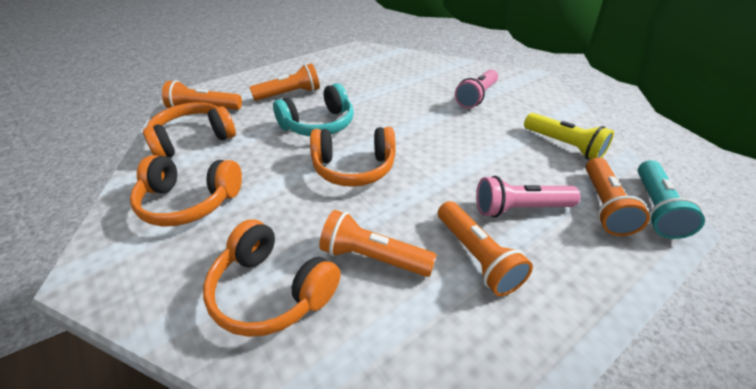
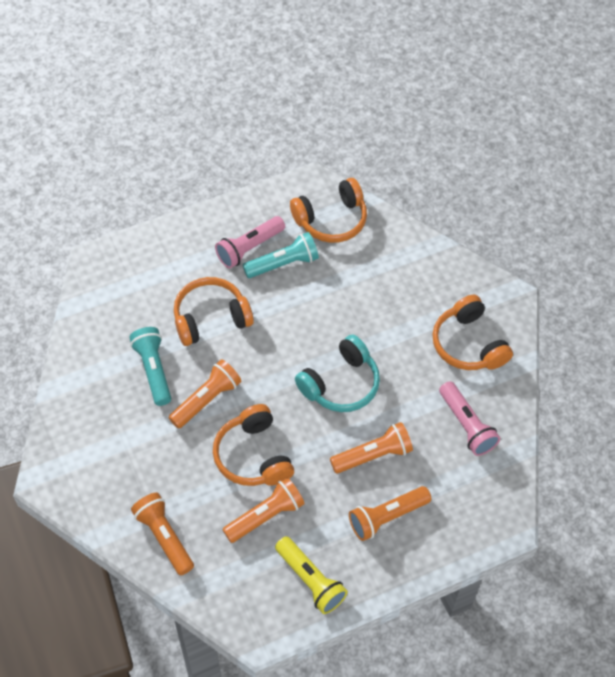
turquoise flashlight: [638,160,705,239] = 1 -> [129,327,171,406] [243,232,319,278] = 2

